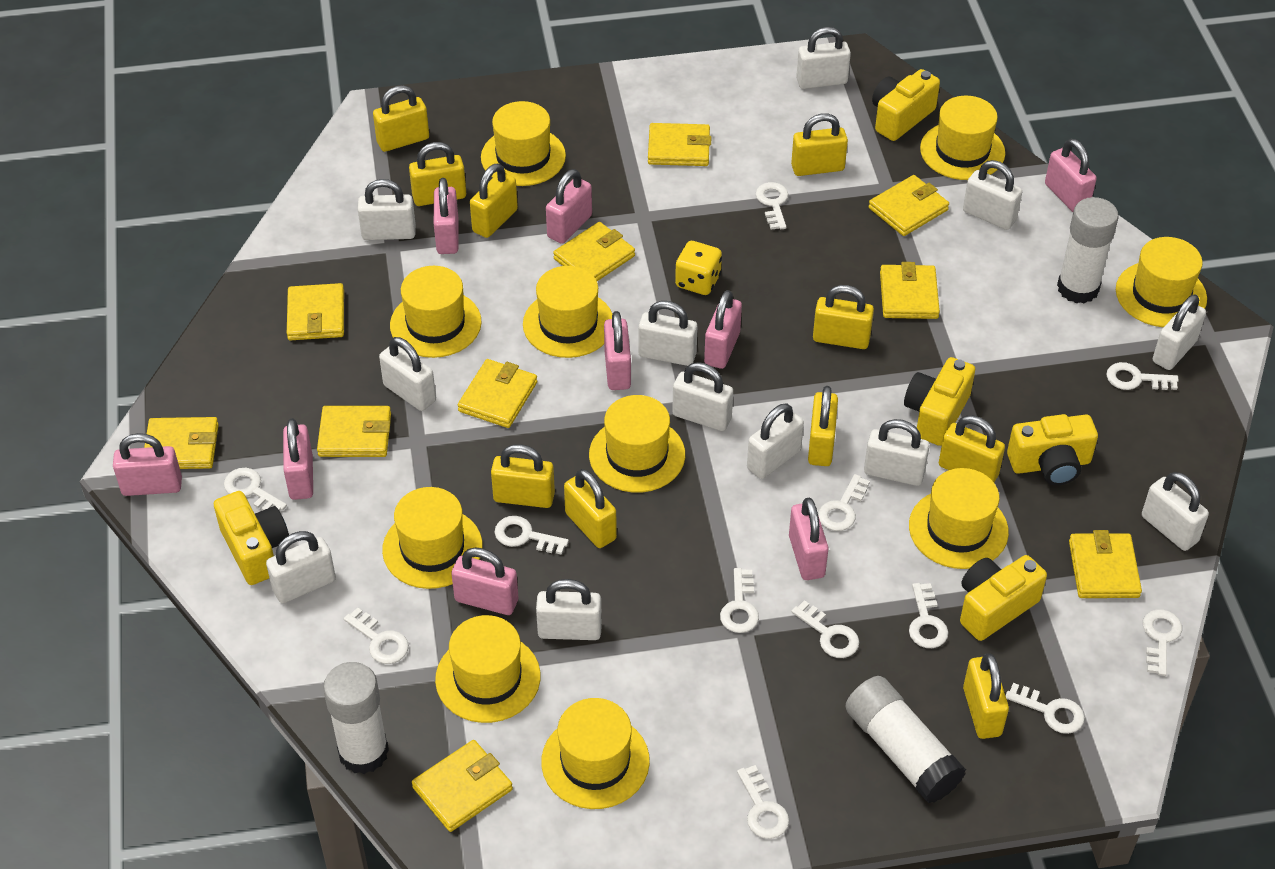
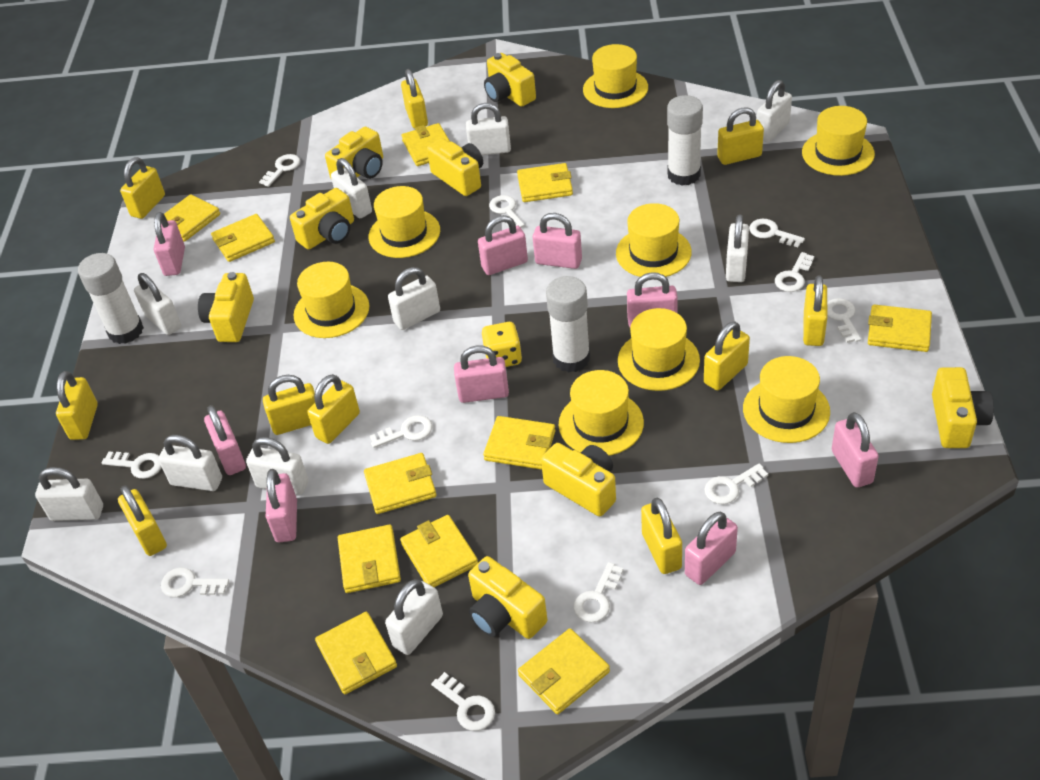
white key: [224,468,287,511] [344,607,409,664] [494,516,569,555] [720,568,759,633] [737,765,789,839] [756,182,788,230] [791,600,859,658] [818,474,870,531] [909,583,948,648] [1005,683,1085,734] [1106,362,1179,390] [1143,609,1182,676] = 12 -> [101,452,162,479] [161,568,229,597] [259,154,300,187] [370,415,433,448] [431,672,495,731] [489,195,525,228] [574,562,623,622] [704,463,768,504] [749,219,805,247] [775,252,814,292] [827,298,861,343] = 11
white padlock: [266,531,336,603] [358,179,416,240] [379,337,436,411] [536,579,602,640] [638,301,697,366] [672,362,733,431] [747,404,804,479] [796,27,851,89] [864,419,930,486] [963,160,1022,230] [1142,472,1209,551] [1153,294,1206,370] = 12 -> [35,467,103,521] [134,273,181,335] [158,435,222,491] [246,437,309,495] [331,158,372,218] [385,579,443,655] [388,267,440,330] [466,103,511,155] [726,214,749,282] [757,80,792,142] = 10
yellow camera: [214,491,289,585] [872,69,940,141] [904,357,975,446] [960,555,1047,641] [1007,414,1098,486] = 5 -> [198,272,254,342] [290,188,354,249] [325,127,383,180] [427,138,483,196] [468,556,547,639] [484,53,536,107] [541,443,616,517] [932,367,994,448] = 8
yellow hat: [382,487,483,589] [390,266,482,358] [435,615,541,723] [481,101,566,186] [523,266,612,358] [541,698,650,809] [589,395,685,493] [909,468,1009,569] [920,96,1005,180] [1116,237,1207,327] = 10 -> [293,262,370,338] [369,186,440,258] [559,370,644,456] [583,44,648,108] [616,203,692,277] [618,308,700,391] [743,356,830,443] [802,106,875,176] = 8
yellow wallet: [144,417,219,469] [287,283,344,340] [317,406,391,457] [412,740,513,832] [458,359,537,428] [553,222,635,281] [648,123,711,166] [869,175,949,236] [880,262,940,319] [1069,530,1142,598] = 10 -> [164,194,220,242] [211,214,275,262] [315,612,397,694] [338,525,401,593] [364,453,436,514] [400,515,478,587] [401,123,450,166] [483,416,556,469] [517,163,573,202] [518,628,610,714] [868,304,932,352] = 11

